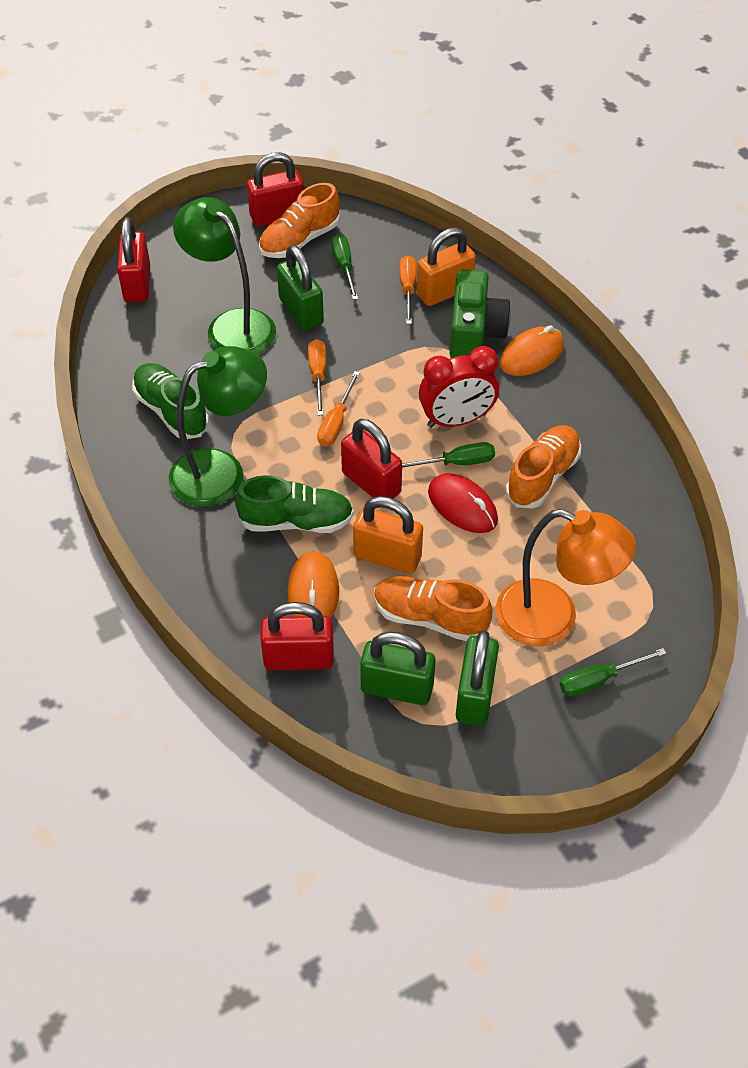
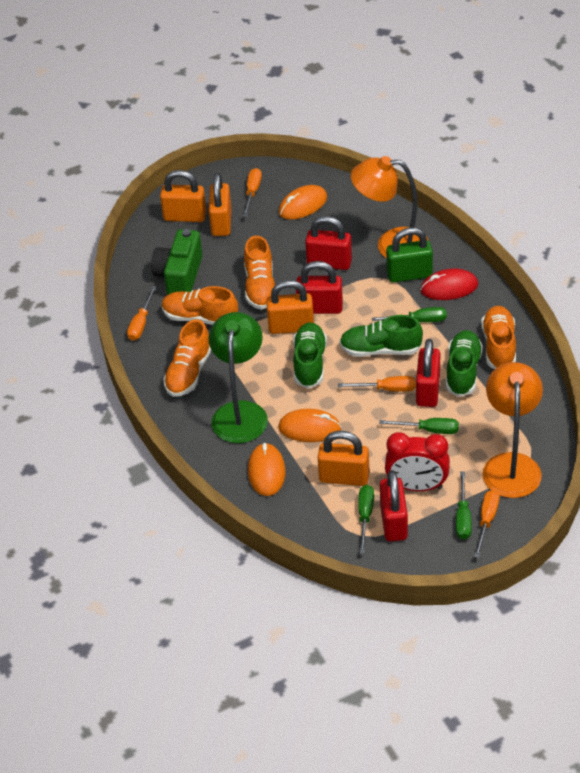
green lamp: [169,346,267,507] [173,197,276,354] = 2 -> [209,312,268,444] = 1
green padlock: [277,245,324,331] [360,632,436,705] [456,630,499,726] = 3 -> [386,227,433,283] = 1
green screwdriver: [331,234,358,300] [402,442,495,468] [560,648,667,696] = 3 -> [358,485,374,554] [372,307,447,322] [379,418,459,434] [456,471,472,540] = 4
green shoe: [132,363,209,439] [235,475,354,533] = 2 -> [293,322,327,389] [339,315,423,357] [446,330,483,397] = 3
orange lamp: [495,509,636,646] = 1 -> [351,156,429,258] [483,362,543,498] = 2
orange mouse: [287,551,339,618] [500,325,564,376] = 2 -> [248,443,286,496] [278,409,341,442] [279,185,327,220] = 3
orange padlock: [353,496,423,574] [416,228,476,306] = 2 -> [160,170,207,222] [209,173,232,236] [266,280,314,334] [318,431,369,486] = 4
orange screwdriver: [308,339,326,415] [317,371,360,446] [399,255,416,324] = 3 -> [127,286,157,341] [243,168,262,217] [338,376,416,392] [474,490,500,558] = 4
orange shoe: [259,183,340,258] [374,576,493,641] [506,425,581,509] = 3 -> [162,286,238,325] [163,319,211,397] [244,236,275,310] [481,306,516,369] = 4

